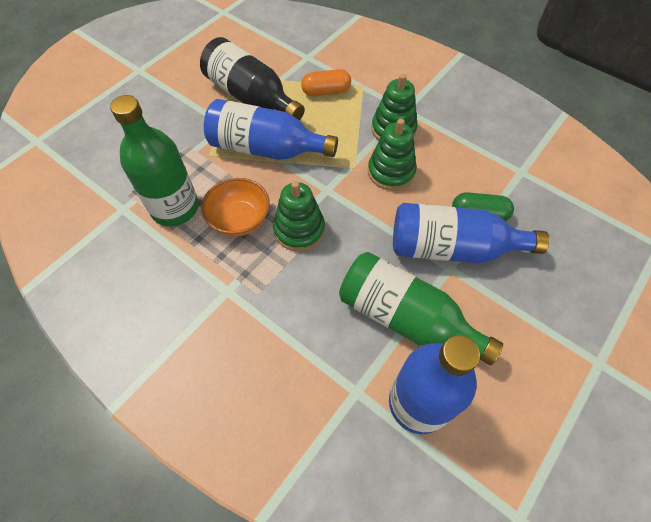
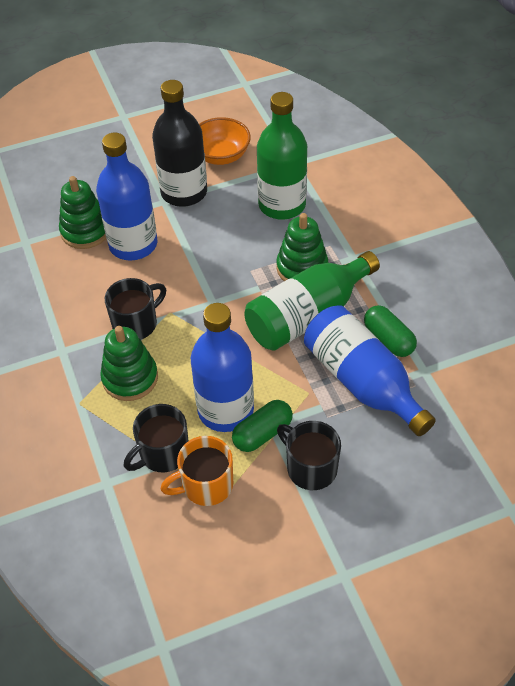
black mug: none = 0 -> [105,278,166,340] [124,404,189,472] [277,421,341,490] = 3
green capsule: [452,192,514,221] = 1 -> [232,400,293,452] [364,305,417,357] = 2
orange capsule: [301,69,351,96] = 1 -> none = 0
orange mug: none = 0 -> [160,436,233,506] = 1

